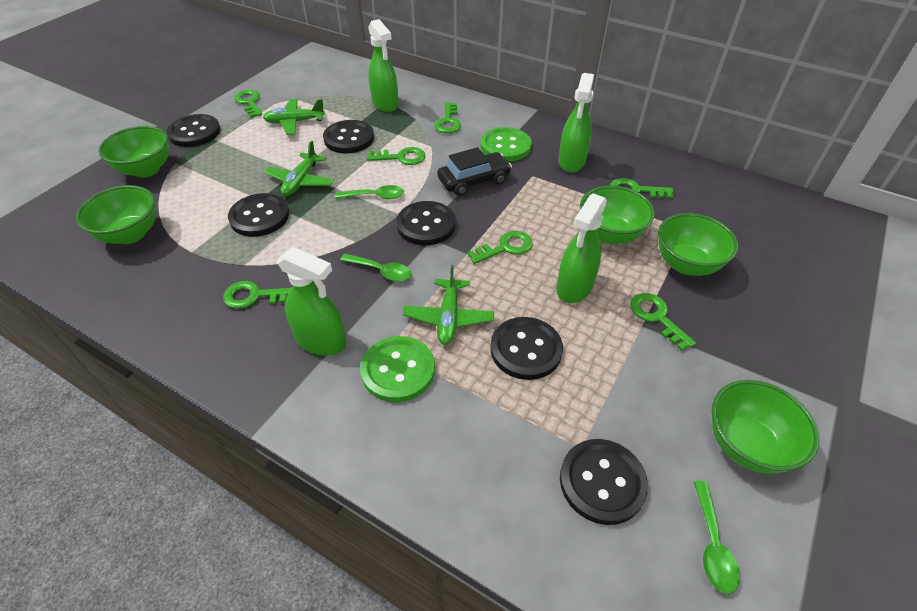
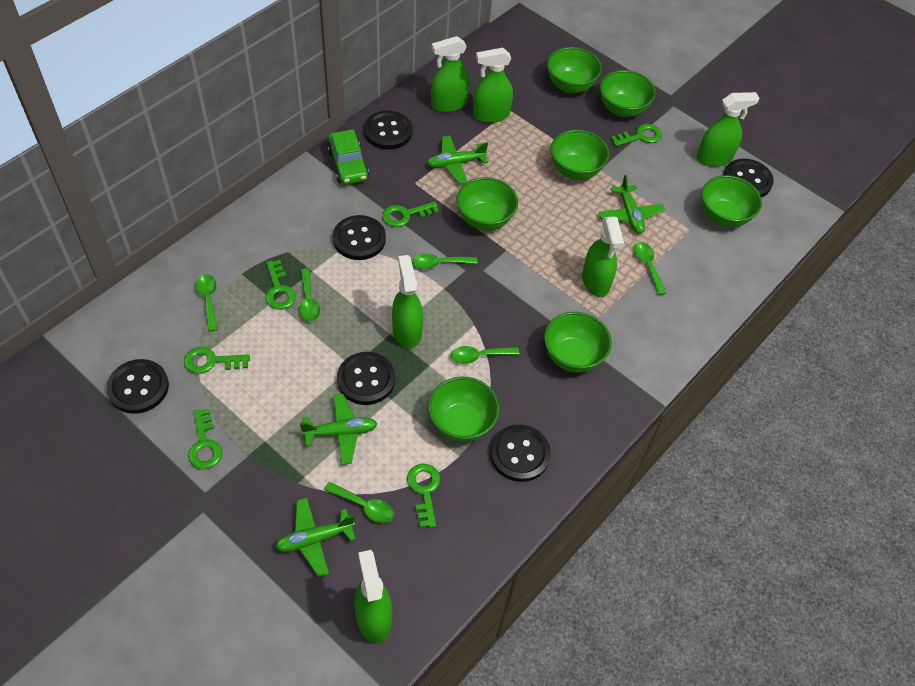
black car: [437,147,512,196] = 1 -> none = 0
green bowl: [76,185,156,244] [99,126,169,178] [580,185,655,244] [658,213,738,276] [712,380,820,474] = 5 -> [428,376,500,442] [457,177,518,231] [544,312,612,373] [547,47,602,94] [550,130,609,180] [600,70,656,117] [701,175,762,227] = 7
green button: [360,336,435,402] [480,127,532,162] = 2 -> none = 0
green car: none = 0 -> [327,129,369,185] = 1
green key: [223,281,292,309] [234,90,263,118] [367,147,426,165] [435,102,461,133] [468,231,533,264] [610,178,673,198] [630,293,696,351] = 7 -> [184,347,250,374] [188,409,222,469] [266,260,296,310] [382,202,439,227] [407,464,441,528] [611,124,662,146] = 6
green plane: [263,99,325,135] [264,141,334,196] [403,265,494,345] = 3 -> [275,498,356,577] [300,394,377,465] [427,135,488,184] [599,175,665,234] = 4
green spoon: [335,185,404,199] [340,254,411,281] [694,481,740,594] = 3 -> [196,274,218,332] [299,268,320,322] [324,482,394,523] [412,253,478,269] [451,346,519,364] [634,242,666,295] = 6
green spray bottle: [277,247,346,355] [368,19,399,112] [556,193,607,303] [558,73,594,173] = 4 -> [354,550,392,643] [392,255,423,348] [431,36,470,112] [473,48,513,123] [582,216,624,297] [697,92,760,167] = 6

